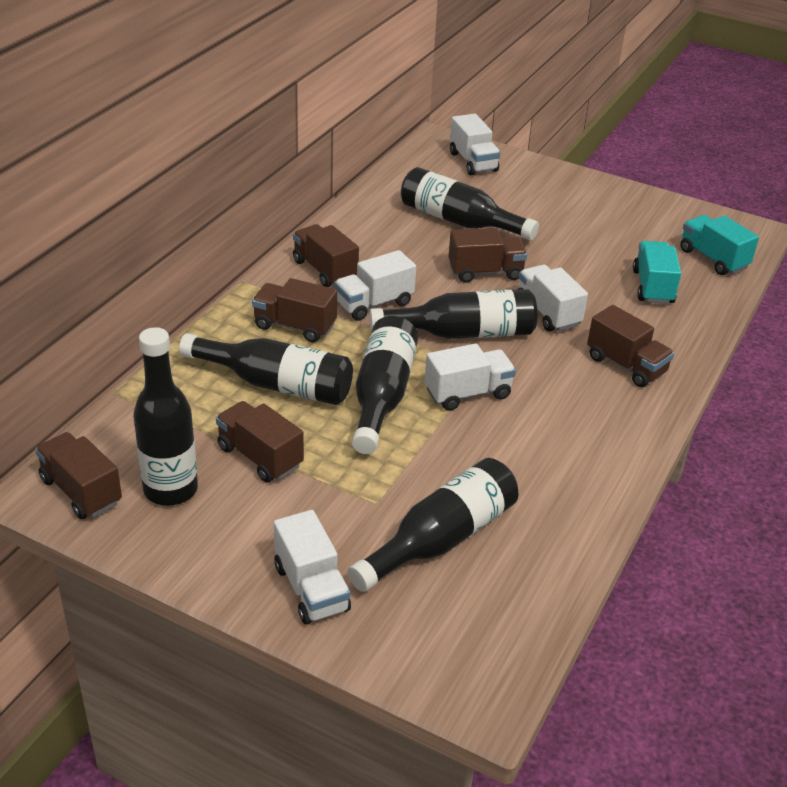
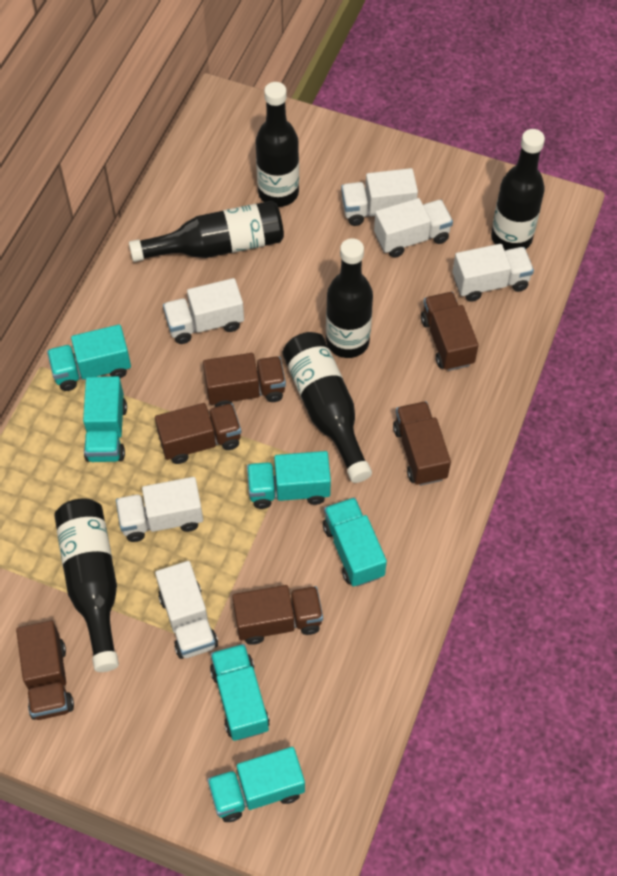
turquoise truck: [633,241,681,304] [680,215,759,275] = 2 -> [47,325,131,391] [83,376,127,462] [207,747,305,822] [210,644,270,741] [247,451,331,509] [323,497,387,587] = 6
white truck: [274,510,351,624] [334,250,416,321] [425,343,516,411] [450,114,500,175] [518,265,588,332] = 5 -> [116,477,203,542] [155,561,218,659] [163,278,244,344] [341,168,418,226] [374,198,453,258] [452,244,534,302] = 6

